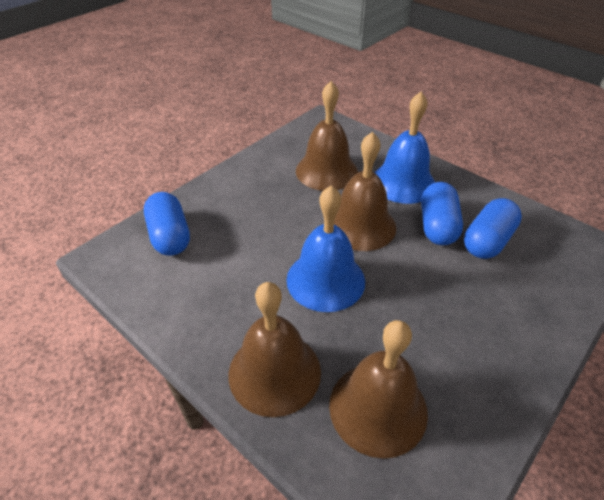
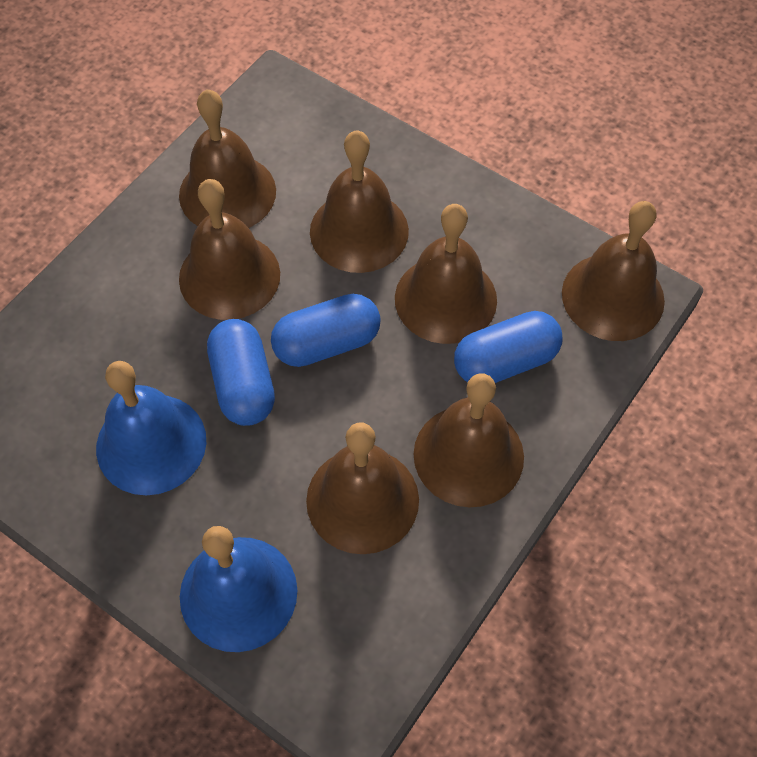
brown bell: [228,282,321,417] [296,81,358,191] [329,320,428,459] [334,132,396,251] = 4 -> [179,90,276,228] [179,179,280,320] [306,423,419,554] [310,131,409,273] [395,204,497,344] [414,373,524,507] [562,201,665,341] = 7

